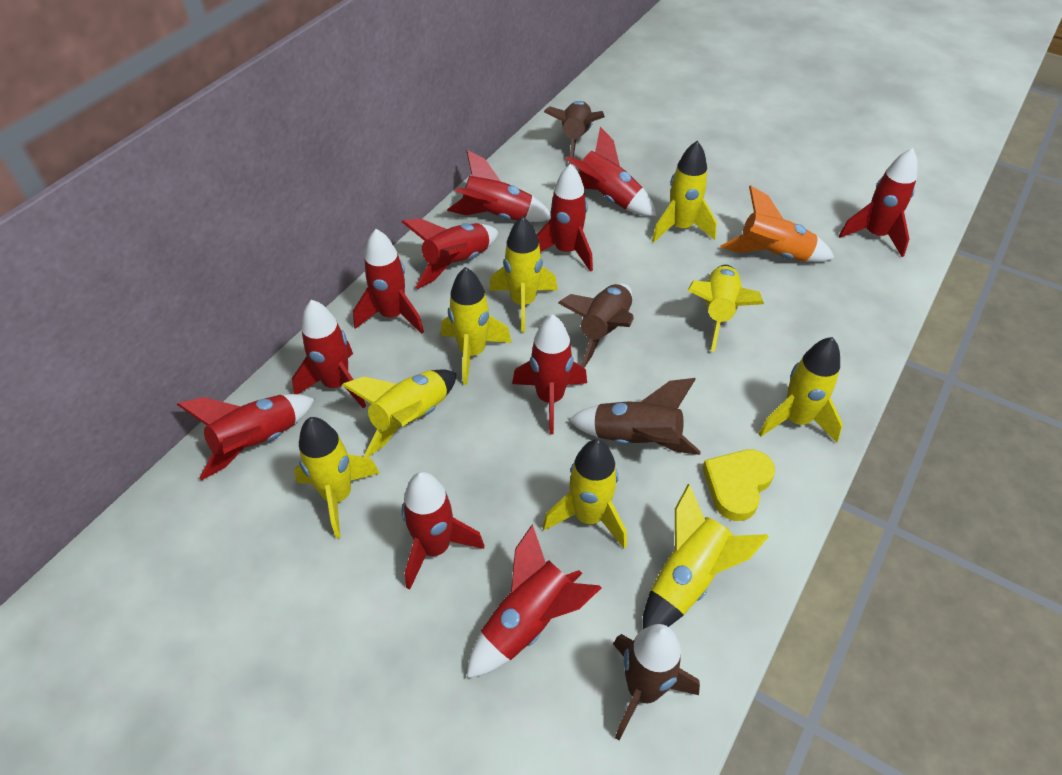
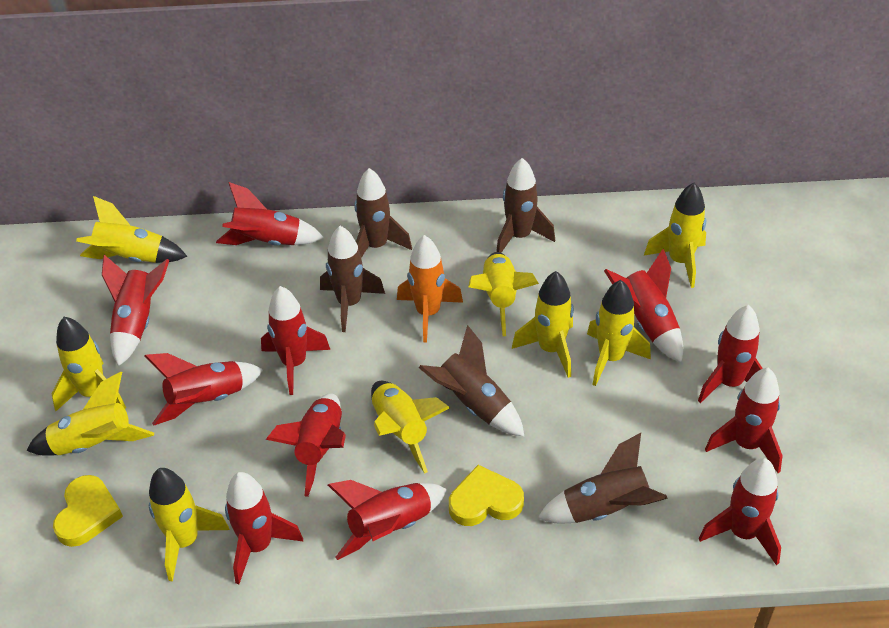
brown rocket: [544,101,605,165] [558,283,634,368] [568,378,701,455] [613,624,700,741] = 4 -> [320,226,385,332] [354,168,412,258] [419,325,524,436] [496,158,555,253] [537,433,668,523] = 5
yellow heart: [703,449,775,521] = 1 -> [53,475,123,547] [449,465,524,526] = 2

